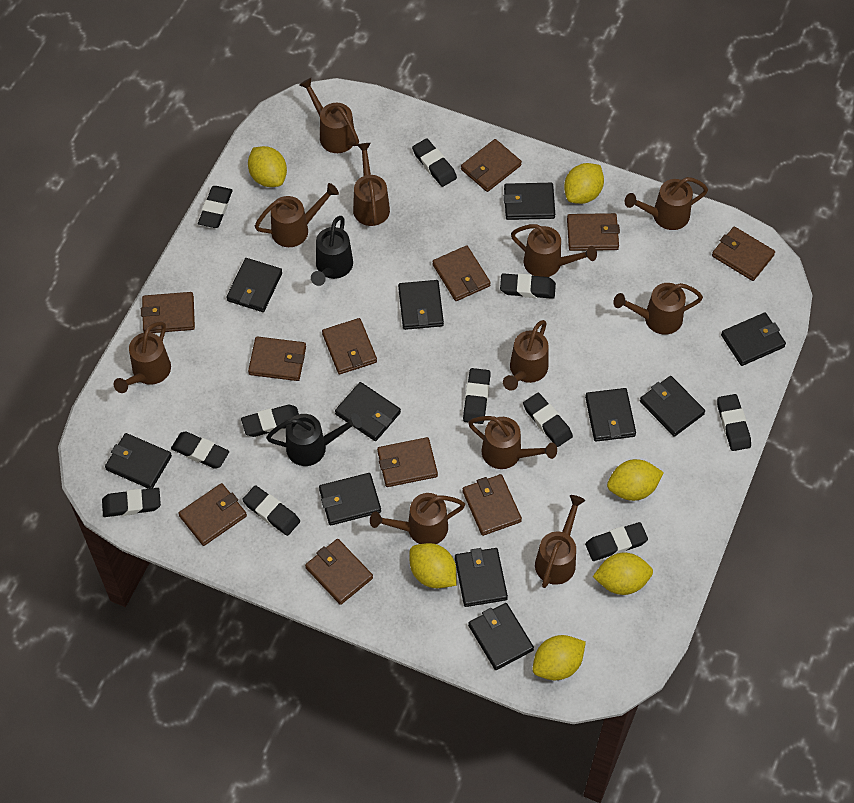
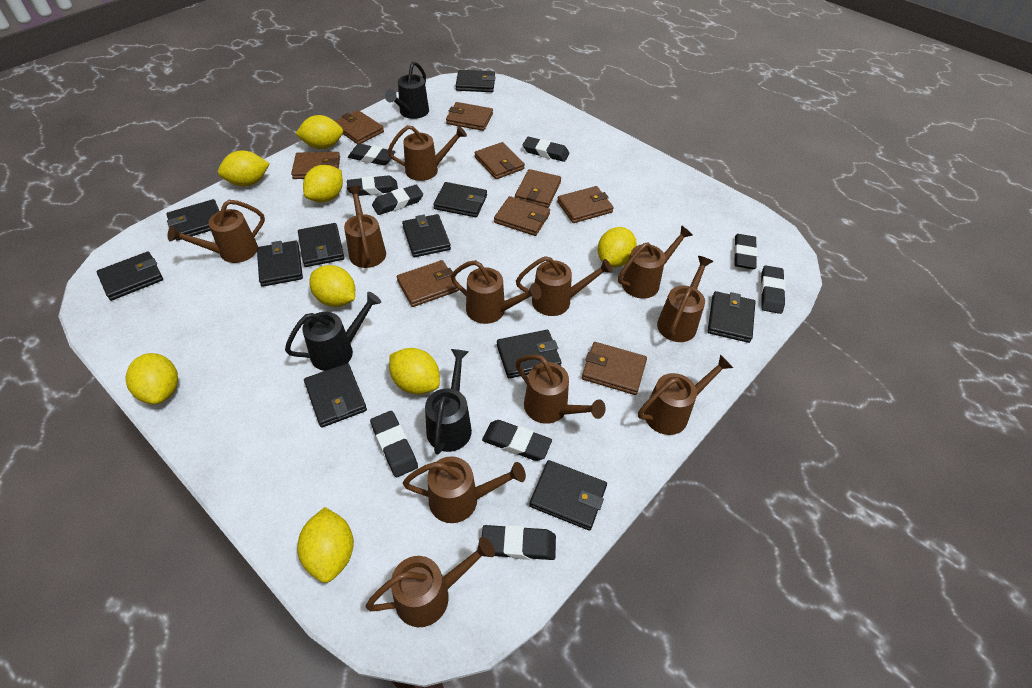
black eraser: [102,488,161,517] [171,431,229,468] [198,186,233,228] [241,405,299,437] [242,485,300,536] [412,139,457,187] [463,368,491,424] [500,273,556,299] [523,393,573,447] [585,522,648,561] [717,394,751,451] = 11 -> [347,175,398,196] [348,144,396,165] [370,411,418,477] [372,185,423,215] [482,420,552,461] [482,525,556,560] [523,137,569,162] [734,234,758,269] [760,265,786,314] = 9
black watering can: [266,413,362,466] [311,216,353,286] = 2 -> [285,292,381,371] [385,62,429,119] [425,349,472,454] = 3
brown wallet: [141,292,195,333] [178,483,247,546] [248,336,306,381] [305,539,373,605] [322,318,377,374] [377,437,438,487] [432,245,491,301] [461,139,522,192] [462,474,522,536] [567,213,620,251] [712,226,775,281] = 11 -> [291,152,340,179] [335,110,384,144] [397,260,459,307] [446,102,493,131] [474,142,525,179] [494,196,550,236] [515,169,561,208] [557,186,614,223] [582,342,647,395] = 9
yellow lemon: [248,146,287,187] [409,543,457,588] [532,635,586,680] [564,163,604,204] [593,553,653,595] [607,459,664,501] = 6 -> [126,353,178,404] [218,150,270,186] [295,115,343,149] [297,507,354,583] [303,165,343,202] [310,265,355,307] [389,348,440,395] [598,227,637,267] = 8

